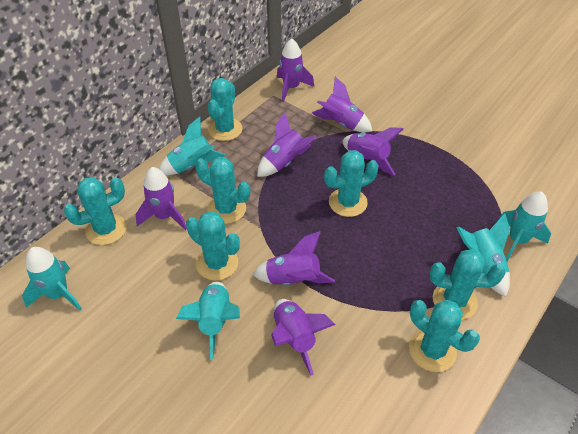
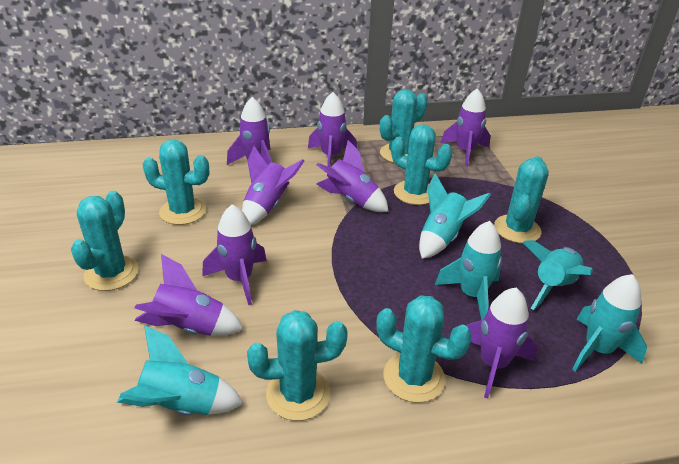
purple rocket: [135,167,187,230] [252,231,335,286] [257,113,316,177] [271,299,336,376] [277,38,314,102] [312,77,373,133] [342,127,403,176] = 7 -> [134,254,243,336] [202,204,267,305] [227,97,272,165] [242,146,304,225] [308,92,357,167] [316,140,389,212] [441,88,491,167] [466,287,537,398] = 8

